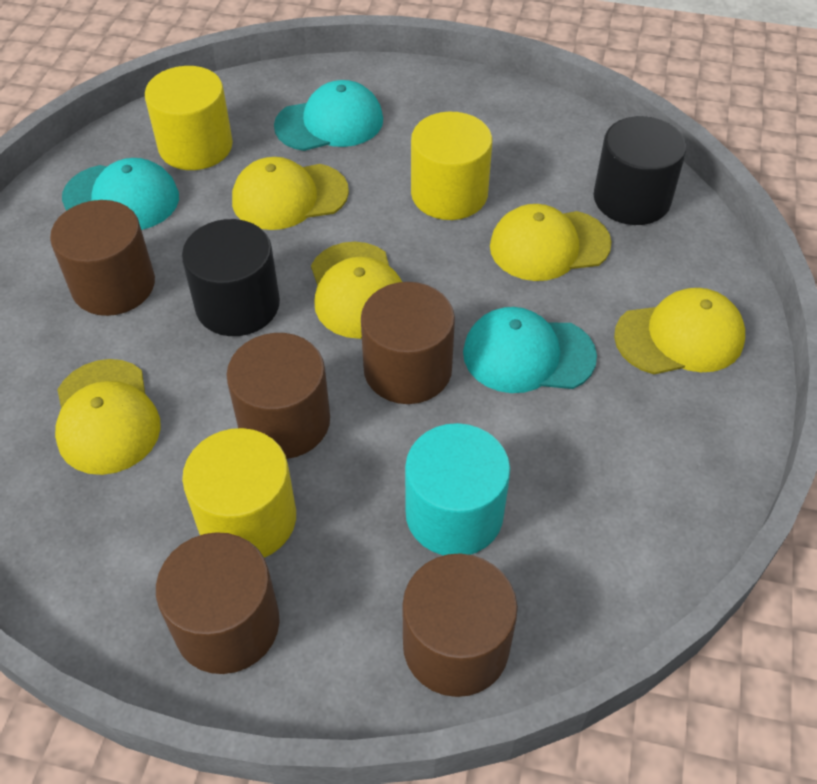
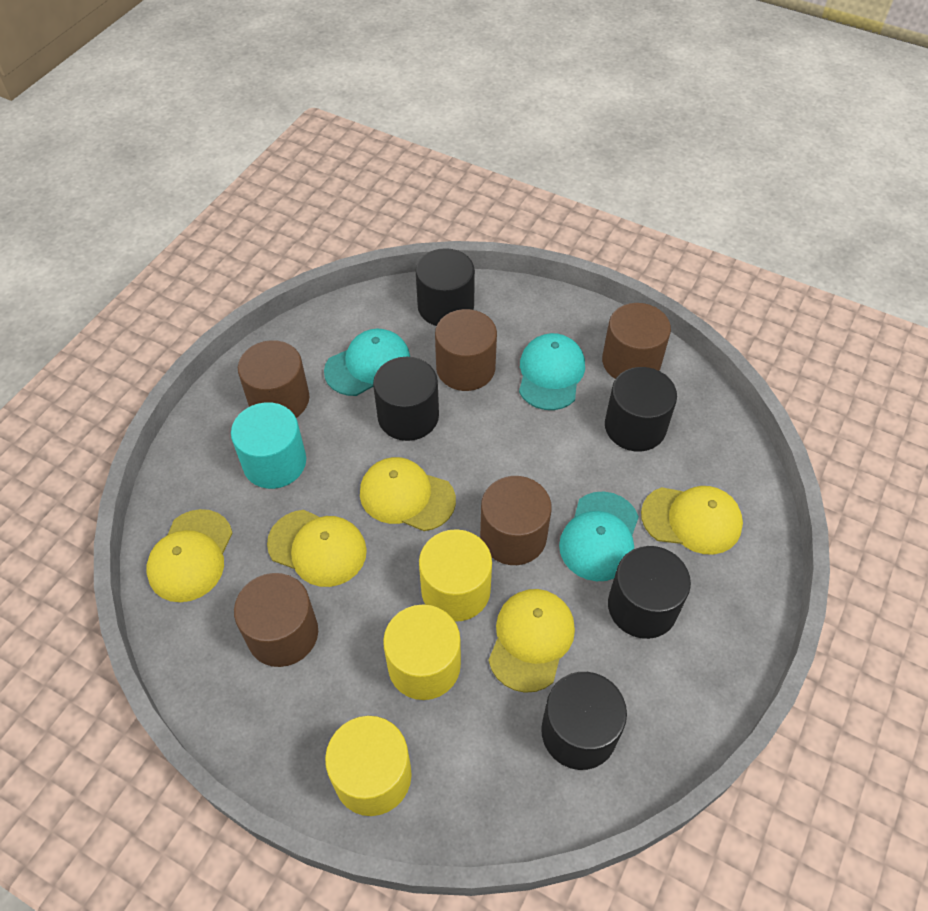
black cylinder: [182,219,280,336] [593,116,686,225] = 2 -> [373,357,439,441] [416,248,475,326] [541,672,627,770] [605,367,677,452] [608,546,691,639] = 5

